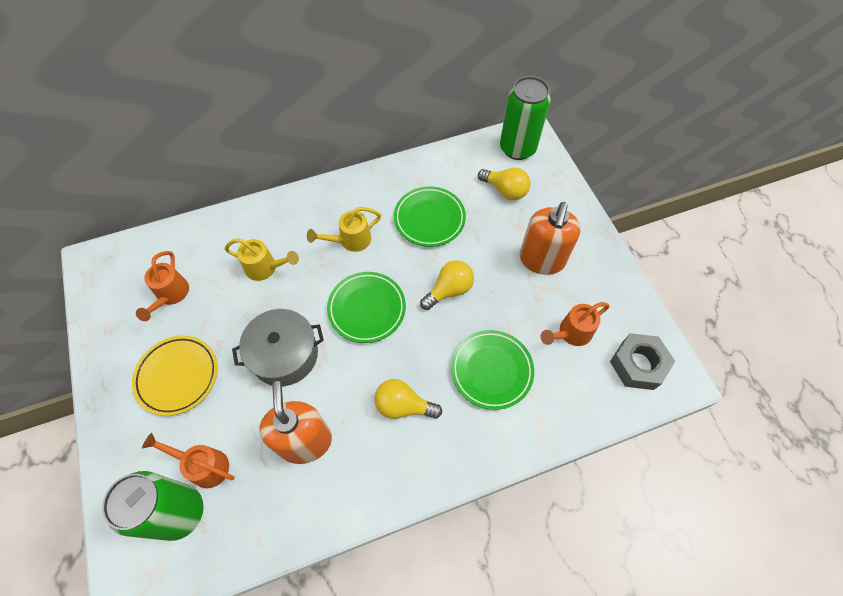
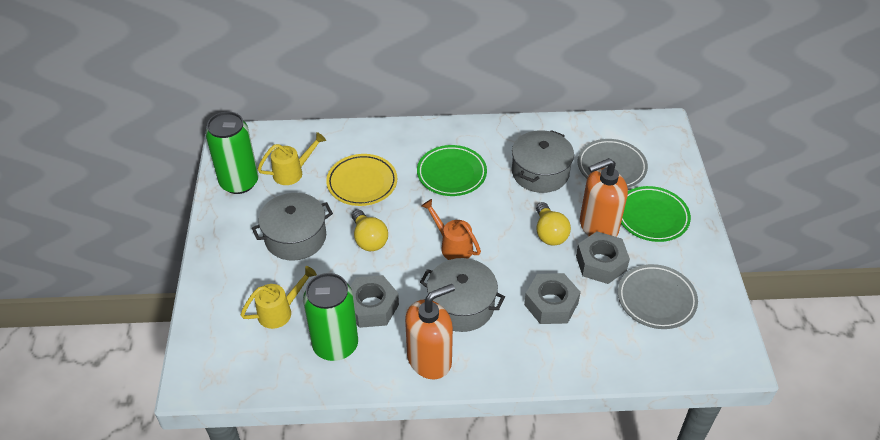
green plate: [327,272,406,343] [394,186,466,247] [451,330,534,410] = 3 -> [417,145,487,196] [621,186,691,242] = 2
grey nut: [610,333,675,390] = 1 -> [350,275,399,328] [524,273,581,324] [576,231,630,284] = 3
grey plate: none = 0 -> [577,139,648,188] [618,264,698,329] = 2
grey pot: [232,309,324,386] = 1 -> [252,193,333,261] [420,258,505,332] [512,130,574,193] = 3
orange watering can: [136,251,189,321] [142,433,235,488] [541,302,609,346] = 3 -> [421,199,481,260] = 1
yellow light bulb: [374,379,442,419] [420,260,474,310] [478,168,531,200] = 3 -> [352,210,388,251] [536,202,571,245] = 2

